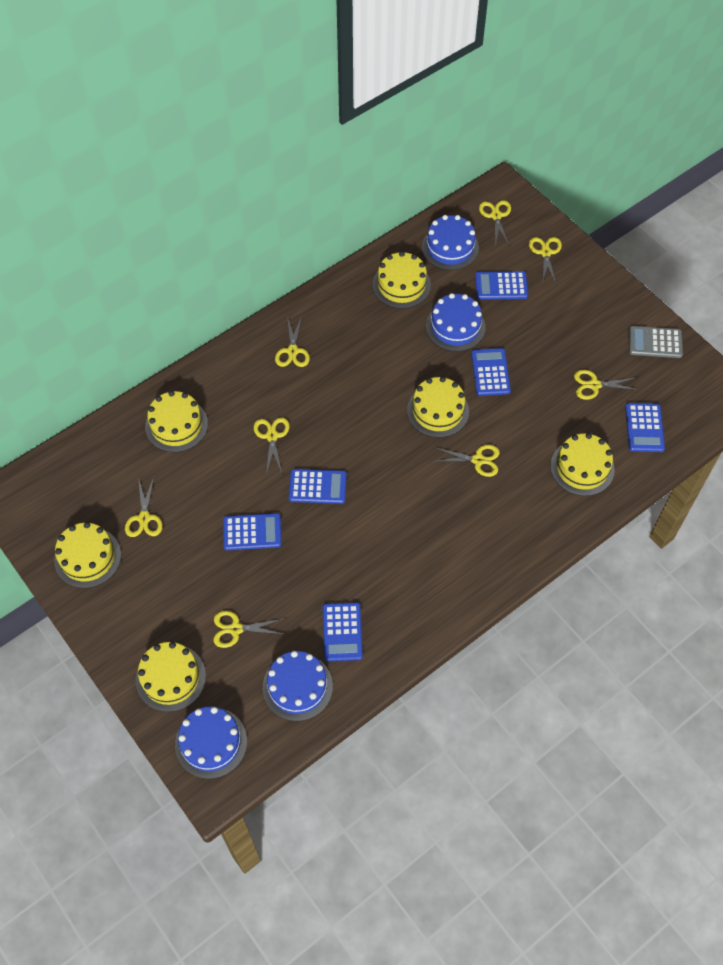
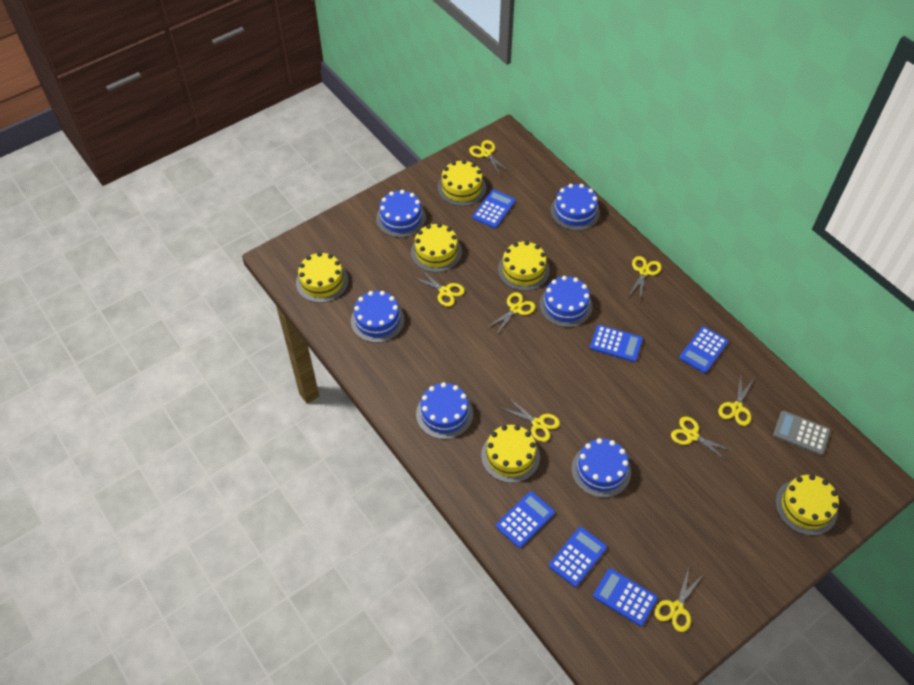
blue cake: [175,706,247,779] [263,651,333,721] [422,215,479,270] [426,293,485,352] = 4 -> [351,291,404,343] [376,190,426,238] [416,382,473,439] [539,276,593,327] [550,184,600,231] [571,438,631,498] = 6

